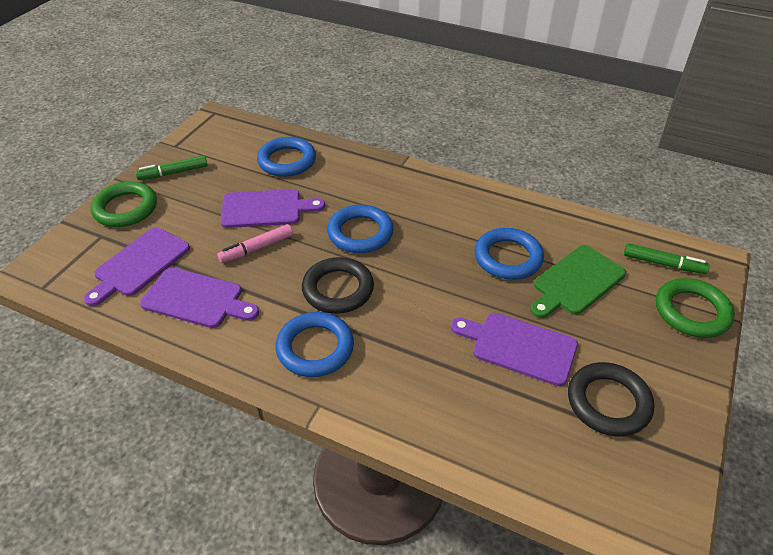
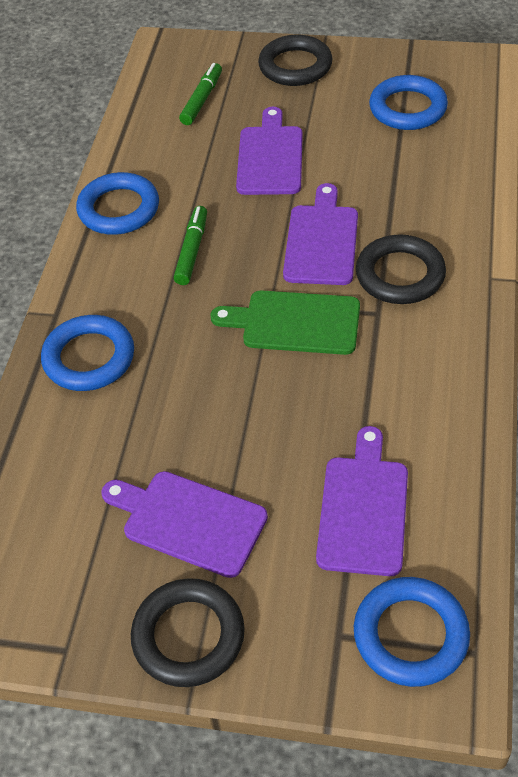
black ring: [302,257,374,314] [568,362,654,436] = 2 -> [131,578,245,687] [258,35,333,86] [356,234,446,304] = 3
green ring: [91,181,157,227] [656,278,735,338] = 2 -> none = 0
pink marker: [217,224,293,263] = 1 -> none = 0

